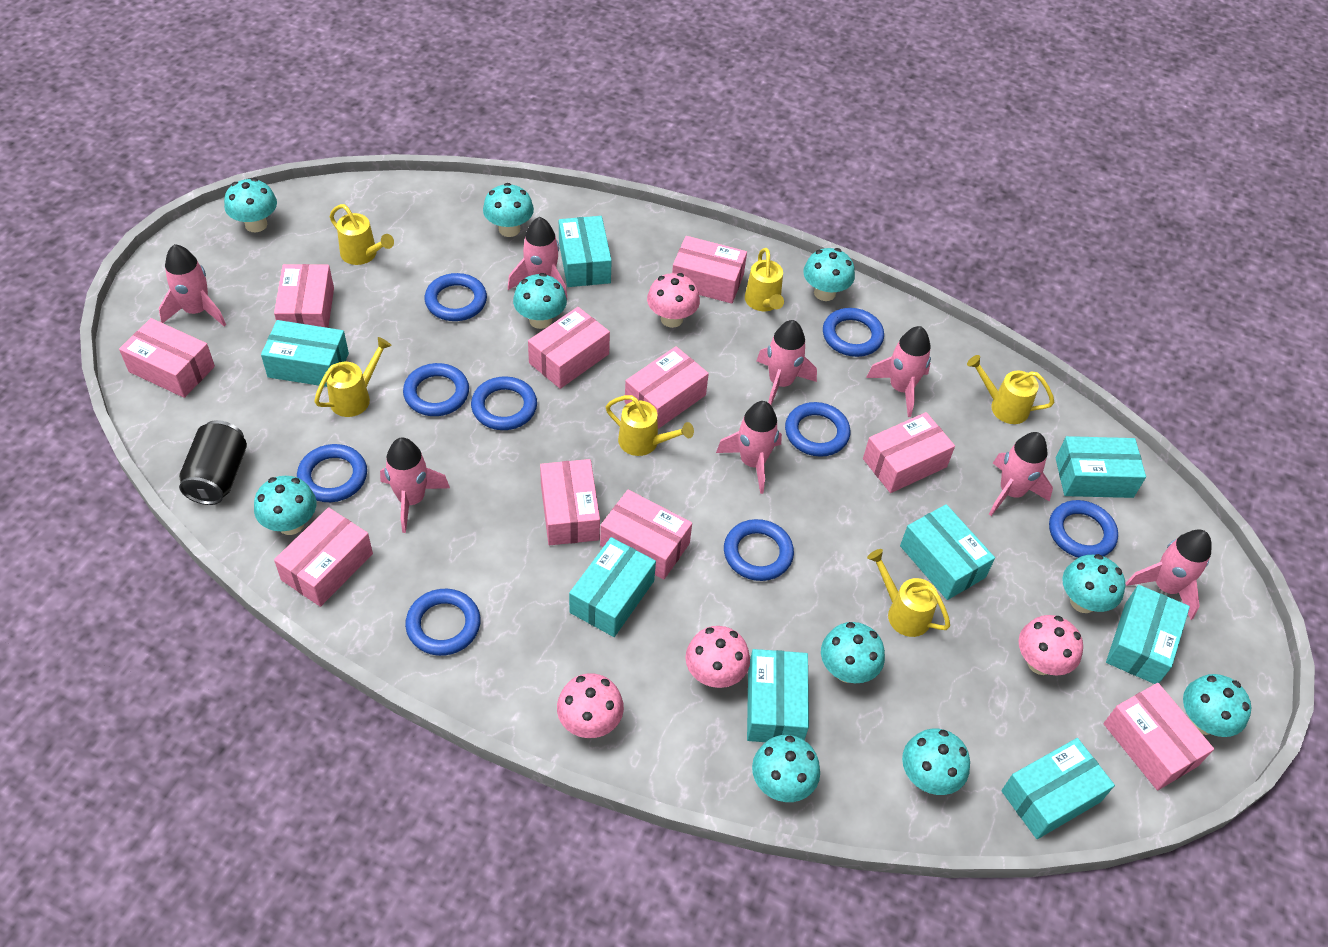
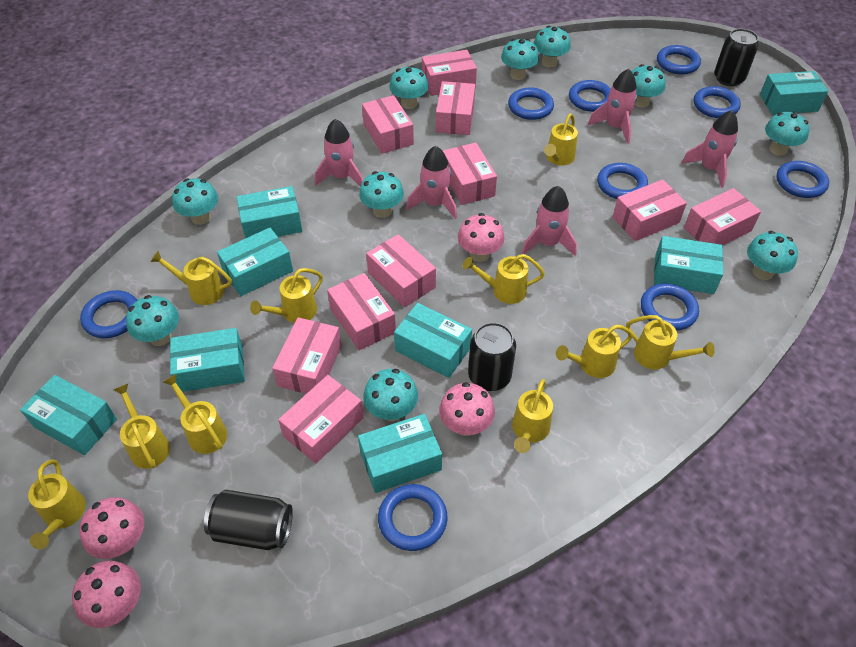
black can: [179,420,247,505] = 1 -> [204,490,293,550] [468,322,516,391] [714,29,758,86] = 3
pink rocket: [159,244,226,326] [380,438,450,533] [508,217,568,300] [716,401,782,494] [757,320,817,405] [866,326,931,417] [989,432,1053,516] [1126,530,1211,620] = 8 -> [315,119,363,187] [406,146,457,219] [521,186,577,256] [588,69,637,144] [681,110,738,188] = 5
yellow watering can: [314,337,392,417] [330,204,394,265] [606,395,694,456] [745,248,784,311] [867,549,950,637] [967,355,1054,424] = 6 -> [28,459,86,549] [113,384,170,469] [150,251,232,305] [163,374,227,454] [250,268,323,323] [463,254,545,304] [512,379,553,453] [544,114,578,166] [556,325,633,378] [626,315,715,369] = 10

